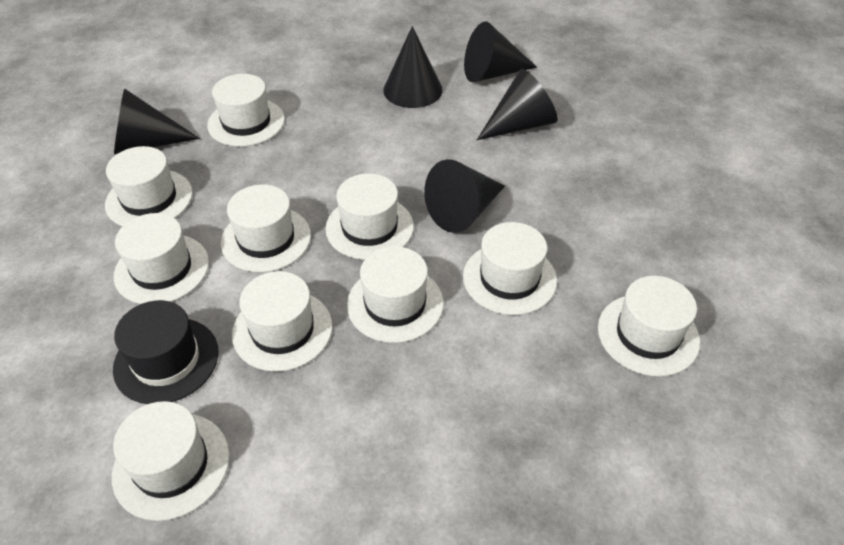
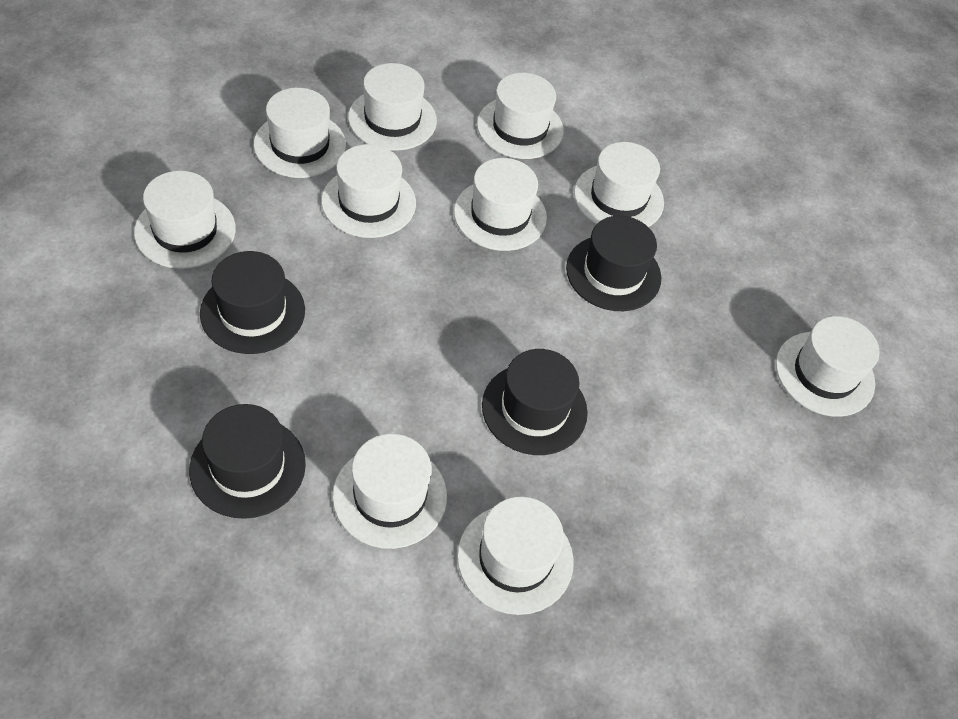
black cone: [114,88,200,154] [383,26,443,108] [424,159,505,233] [464,21,537,82] [477,69,558,140] = 5 -> none = 0
black hat: [113,300,219,404] = 1 -> [189,404,306,519] [200,251,305,354] [482,349,588,455] [566,216,661,311] = 4

